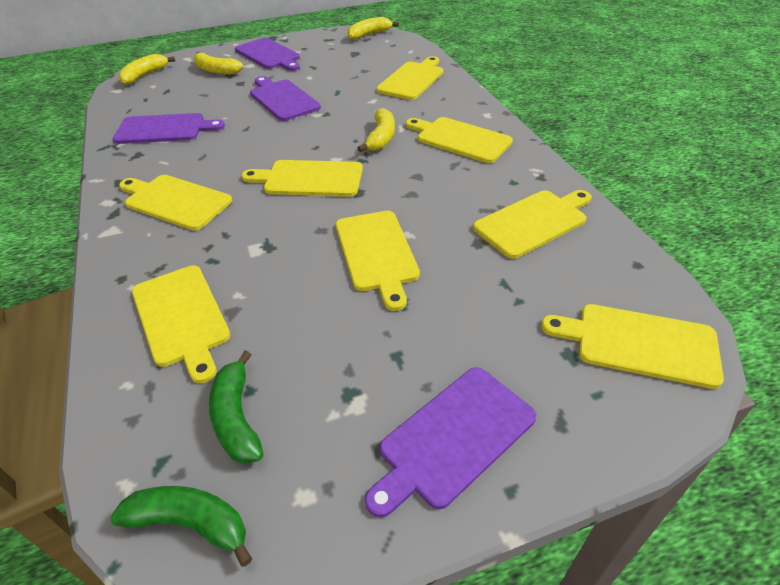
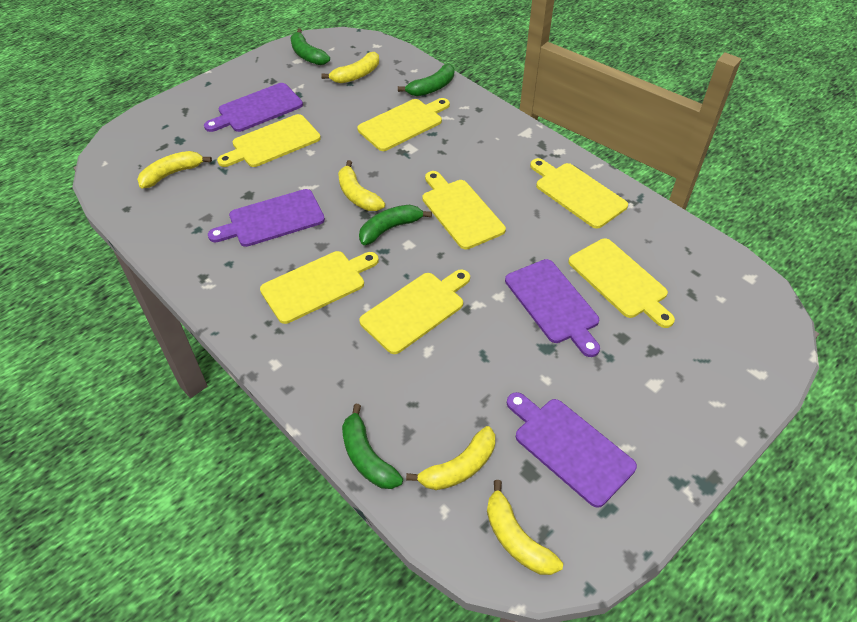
green banana: [110,486,252,567] [209,351,263,464] = 2 -> [290,28,330,65] [342,404,403,489] [359,204,432,245] [398,64,454,96] = 4
yellow banana: [119,54,175,85] [194,52,243,75] [347,17,399,40] [358,108,395,152] = 4 -> [137,151,212,188] [321,52,379,83] [338,160,385,211] [406,426,495,490] [487,480,563,575] = 5
yellow cutting board: [119,175,232,230] [132,265,231,383] [242,160,363,197] [336,211,420,311] [376,56,443,100] [406,117,513,163] [473,190,592,259] [541,304,724,389] = 8 -> [217,114,321,167] [260,251,379,324] [357,98,450,151] [359,269,470,354] [422,171,506,249] [530,158,628,229] [568,238,675,328] = 7

